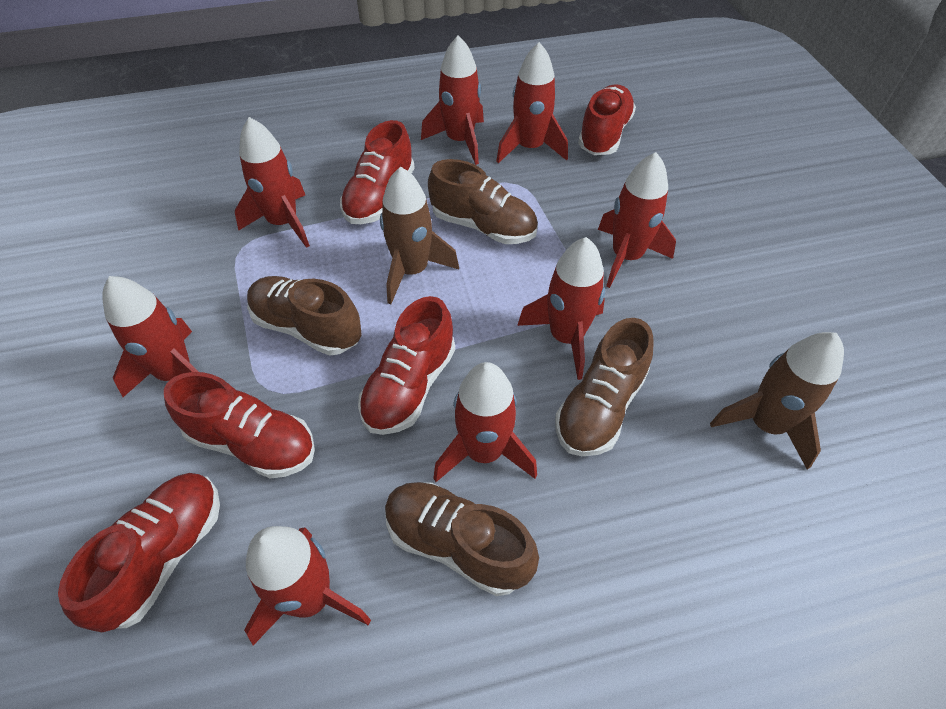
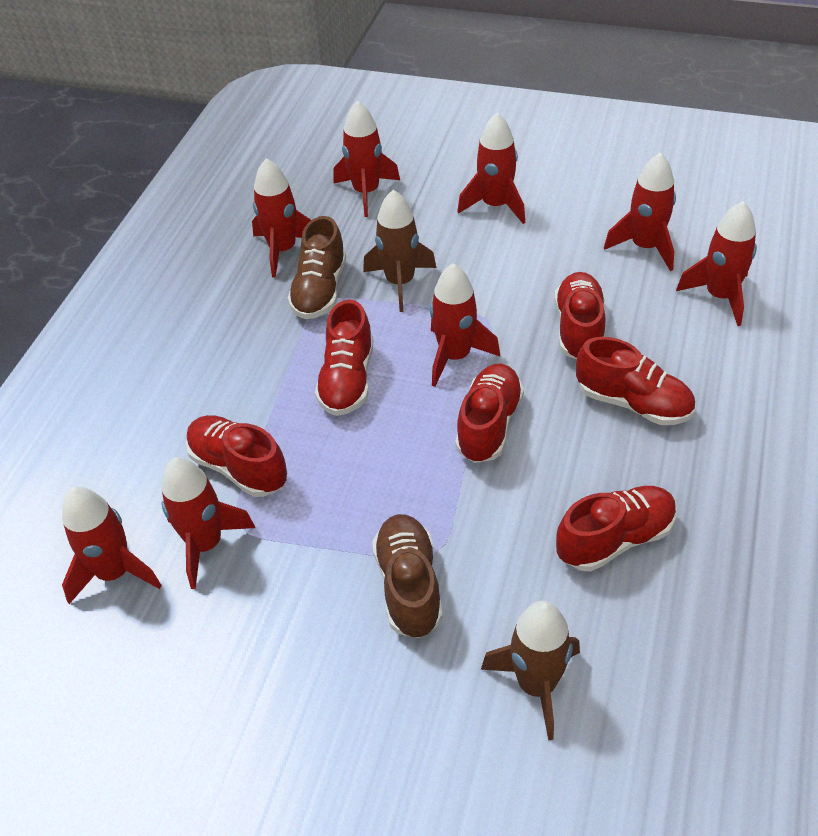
brown shoe: [247,276,362,356] [385,482,539,596] [428,159,538,244] [555,318,654,456] = 4 -> [288,216,346,319] [372,514,443,638] = 2
red shoe: [58,473,220,632] [164,372,315,479] [340,120,415,224] [358,296,455,435] [578,84,636,155] = 5 -> [186,415,288,497] [315,300,373,416] [455,364,524,463] [554,272,606,359] [556,486,677,572] [576,337,695,425] = 6

